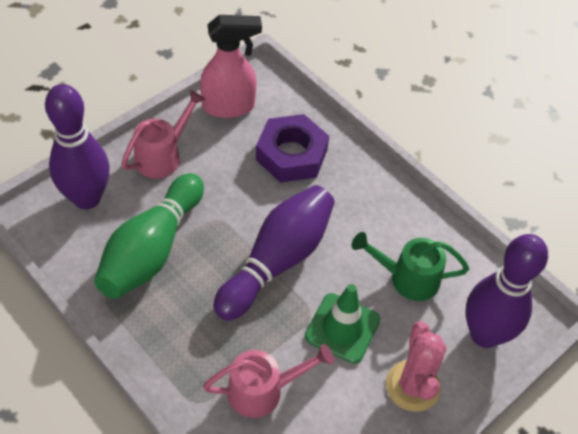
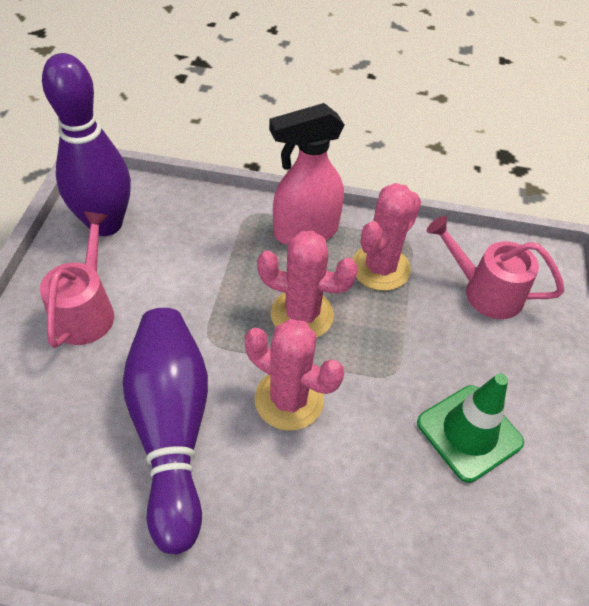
green bowling pin: [94,173,204,299] = 1 -> none = 0
green watering can: [352,232,469,301] = 1 -> none = 0
pink cactus: [386,321,447,412] = 1 -> [245,319,344,431] [257,231,358,338] [353,183,421,291] = 3
purple bowling pin: [45,84,110,209] [213,185,335,321] [466,234,548,348] = 3 -> [42,53,131,236] [123,308,208,555] = 2
purple nut: [256,114,329,183] = 1 -> none = 0

